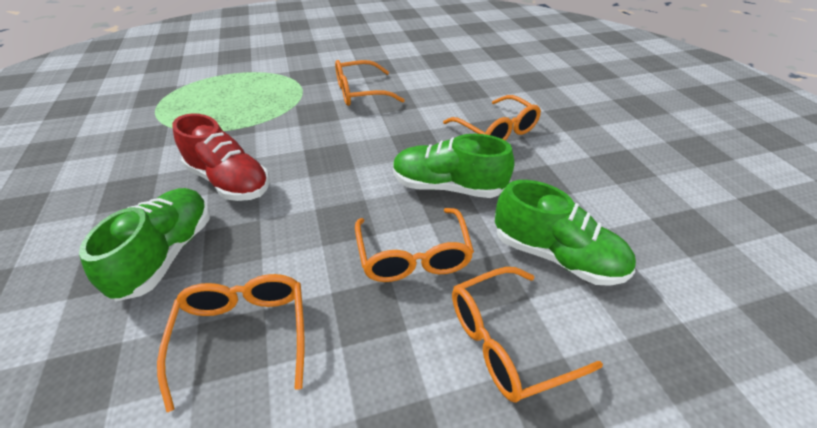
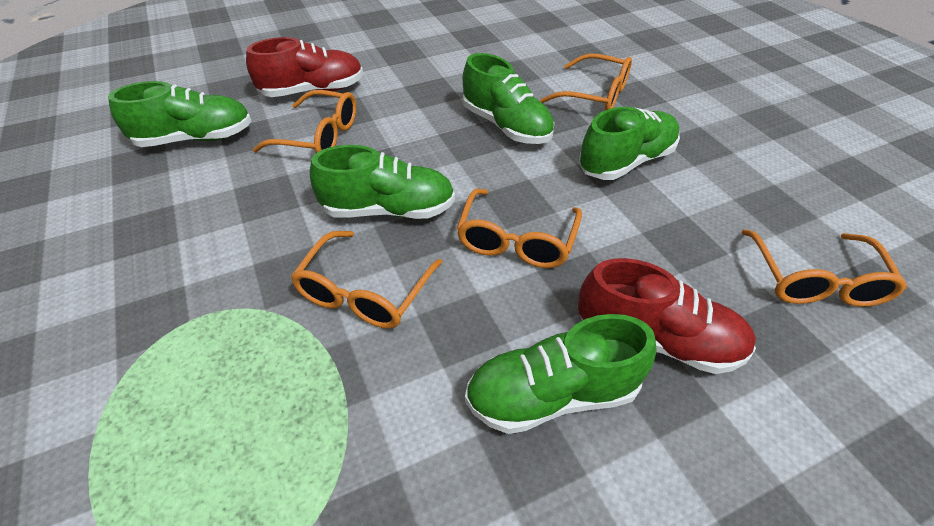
green shoe: [79,188,210,301] [393,134,514,198] [495,180,636,286] = 3 -> [108,81,251,147] [310,145,455,219] [463,53,554,144] [465,314,657,434] [579,107,680,180] = 5
red shoe: [172,113,270,201] = 1 -> [246,37,363,97] [578,258,756,374] = 2

